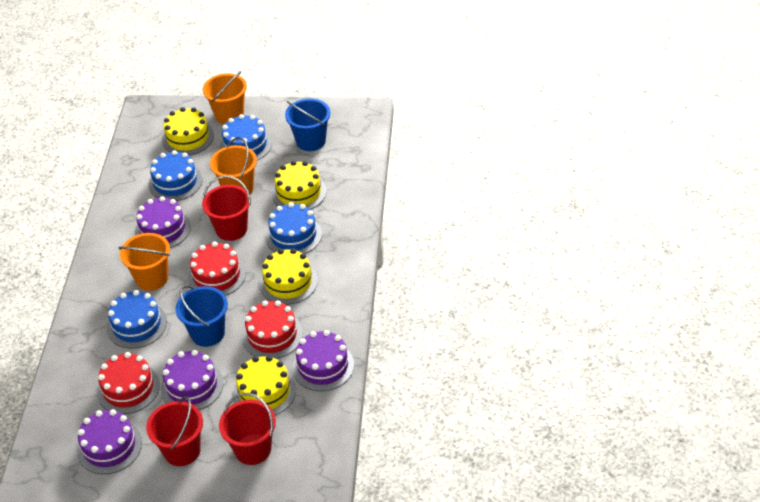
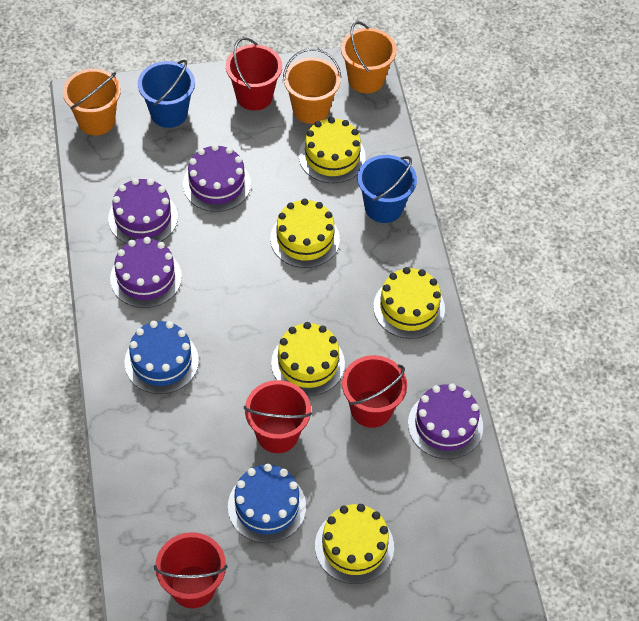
blue cake: [107,290,167,349] [148,150,202,201] [219,114,272,160] [265,202,322,254] = 4 -> [124,321,199,394] [228,464,306,543] = 2
red bucket: [146,397,203,466] [202,176,251,241] [219,393,276,465] = 3 -> [154,532,228,608] [226,37,282,111] [244,380,312,453] [342,355,407,428] = 4
red cake: [97,352,160,414] [188,241,246,296] [242,301,303,359] = 3 -> none = 0
yellow cake: [162,107,214,155] [233,356,296,415] [259,248,318,305] [272,161,326,210] = 4 -> [270,198,340,268] [271,322,345,396] [299,117,366,183] [315,504,394,584] [373,267,445,339] = 5

